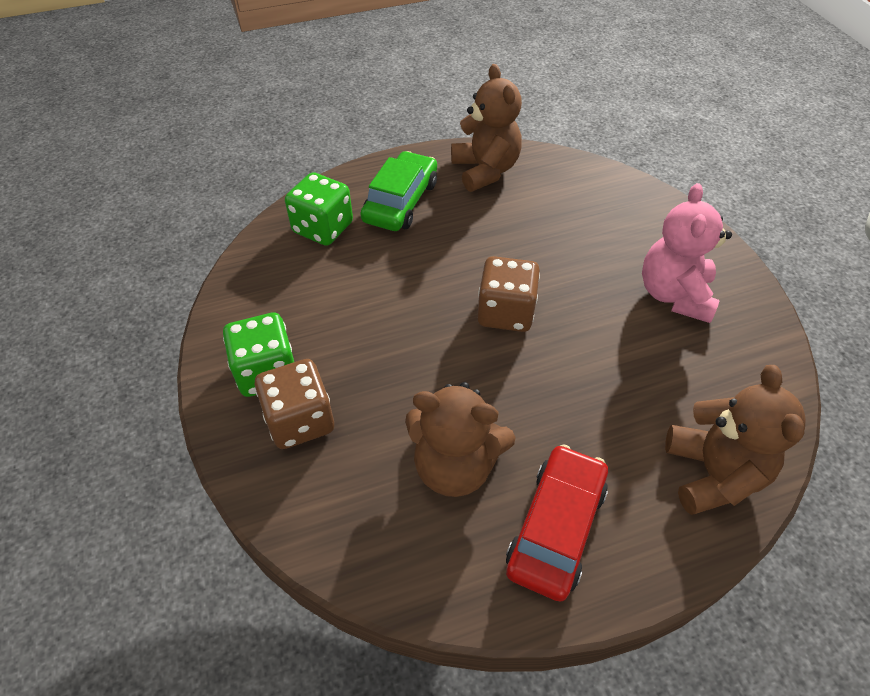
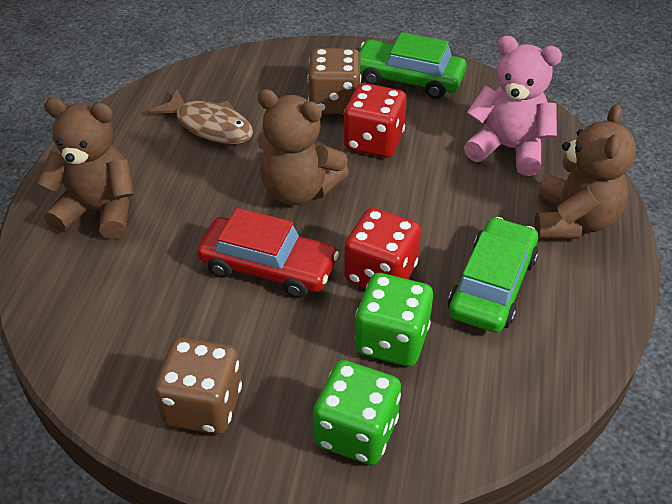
brown fish: none = 0 -> [149,89,253,144] = 1
green car: [360,151,437,231] = 1 -> [359,32,467,99] [448,217,538,333] = 2
red dice: none = 0 -> [344,83,407,158] [344,208,421,288] = 2

